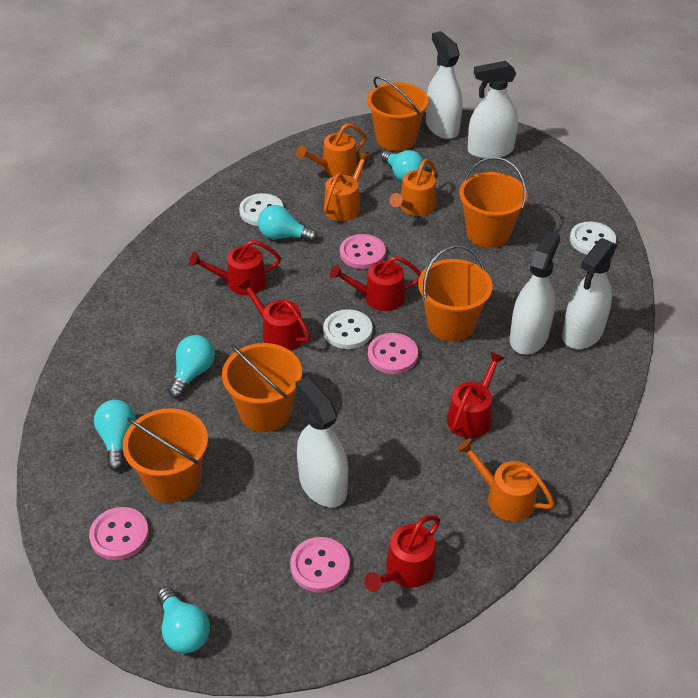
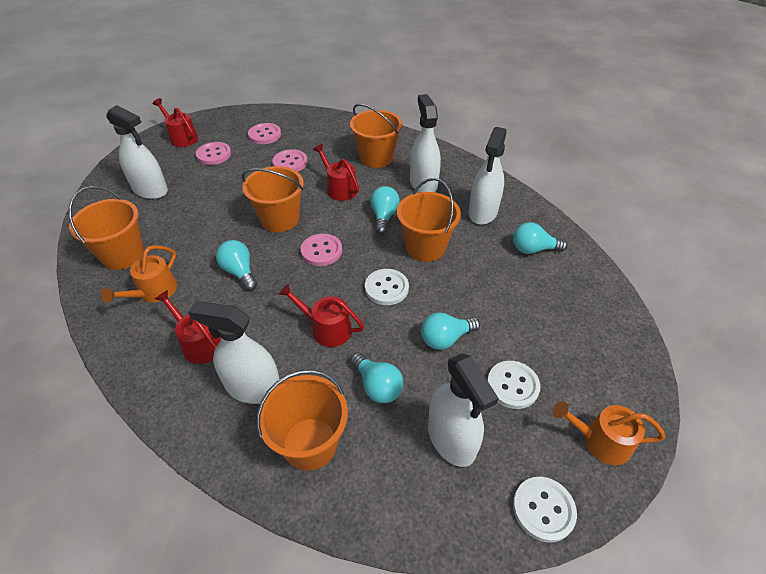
orange watering can: [296,123,367,176] [324,151,371,221] [389,159,436,216] [457,439,555,521] = 4 -> [101,245,177,303] [553,401,665,465] = 2
red watering can: [189,240,281,295] [238,278,311,351] [330,256,421,311] [364,515,440,592] [447,352,505,438] = 5 -> [153,98,198,147] [155,290,222,364] [278,283,364,347] [313,144,359,201] = 4

